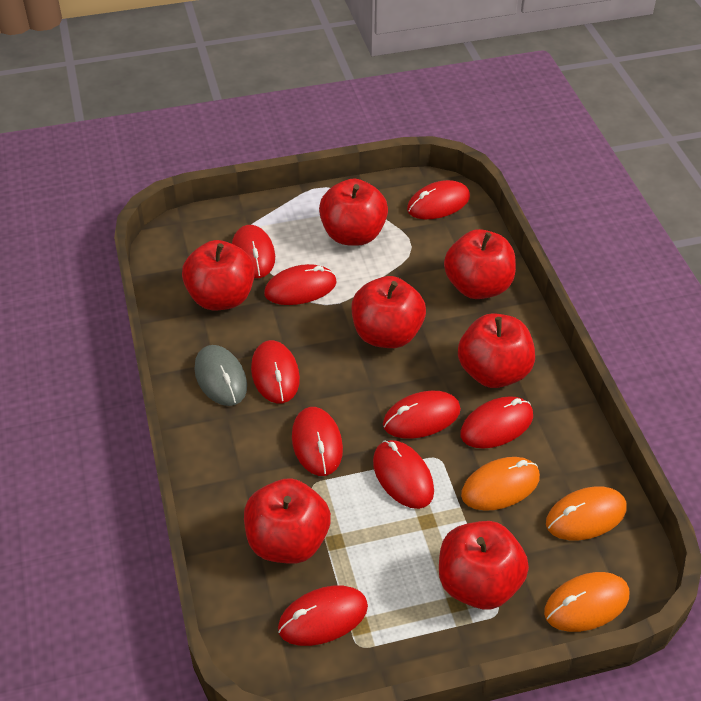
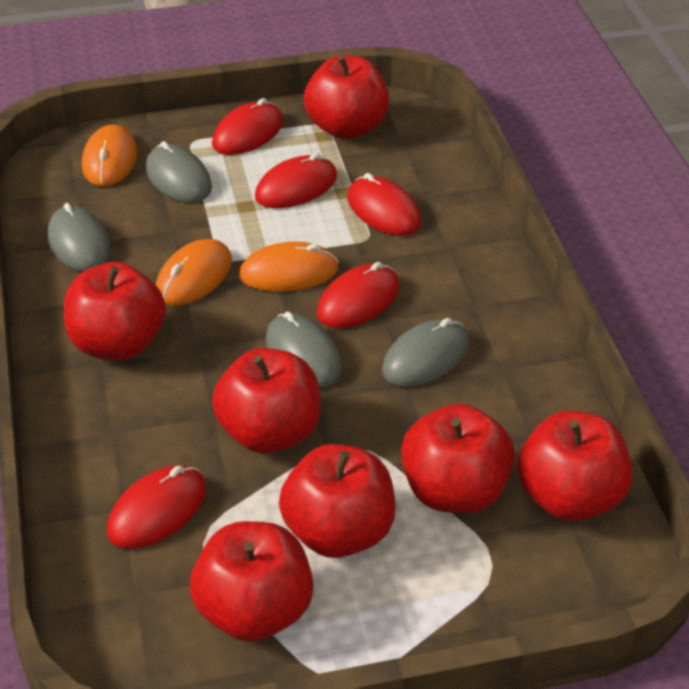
grey mouse: [194,345,247,406] = 1 -> [47,203,111,271] [146,141,212,203] [266,312,342,387] [382,318,469,387] = 4
red mouse: [232,225,275,278] [251,340,300,403] [264,264,337,305] [278,585,368,646] [292,407,343,476] [373,440,434,509] [383,391,461,439] [407,180,470,219] [460,396,533,449] = 9 -> [107,465,206,549] [212,98,283,155] [255,153,337,208] [317,262,400,328] [348,173,421,236] = 5

